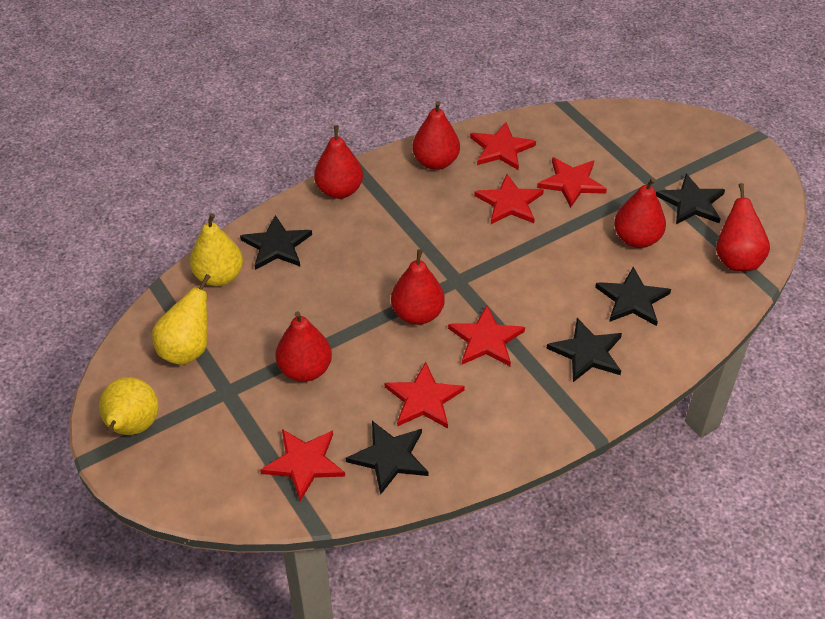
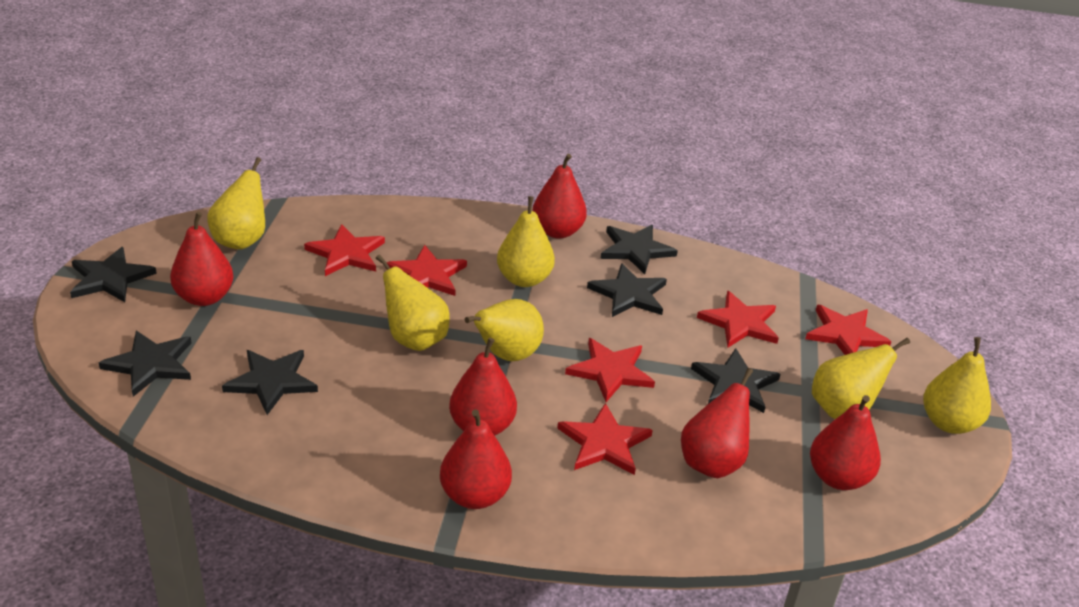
black star: [240,215,312,270] [346,421,428,495] [546,318,622,382] [595,267,671,326] [656,174,725,224] = 5 -> [70,247,157,302] [99,331,191,397] [222,350,318,415] [587,263,667,317] [600,225,678,274] [691,348,781,413] = 6
yellow pear: [99,377,159,435] [152,274,211,365] [190,213,243,286] = 3 -> [207,157,265,249] [376,254,450,351] [465,299,544,361] [497,196,555,287] [812,338,910,419] [923,337,991,434] = 6

